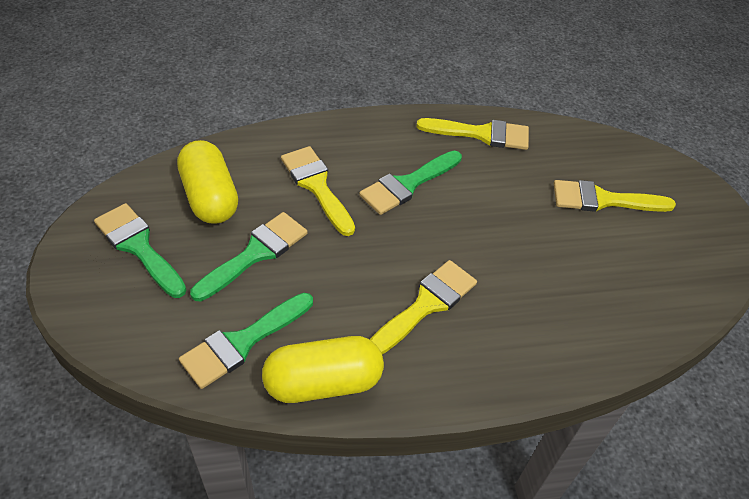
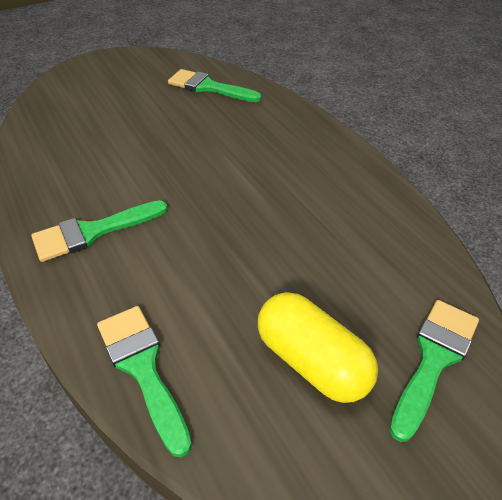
yellow brush: [281,146,355,236] [370,260,477,354] [416,118,529,150] [554,180,676,212] = 4 -> none = 0
yellow capsule: [177,140,238,224] [262,336,384,403] = 2 -> [258,292,378,403] = 1

